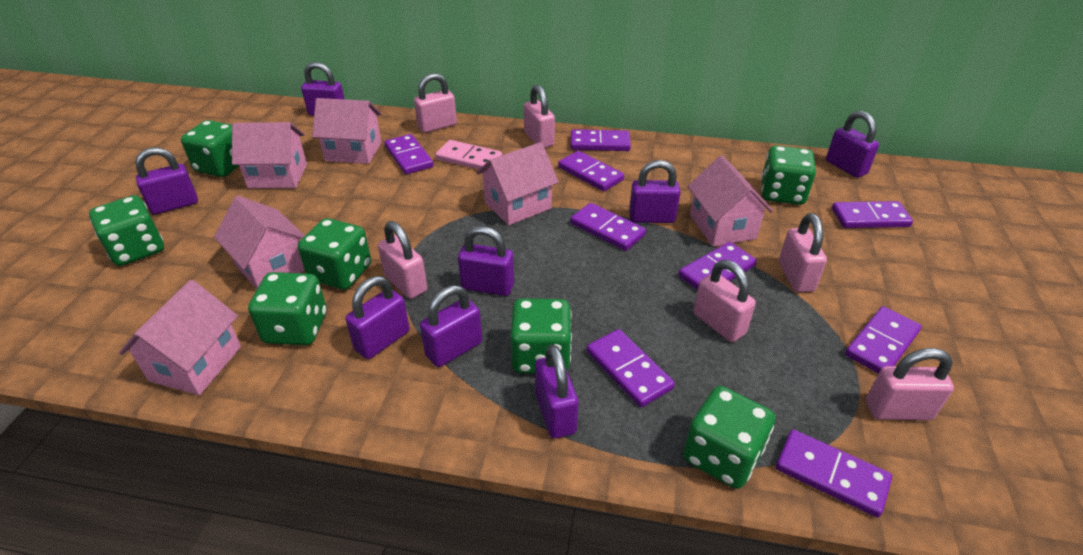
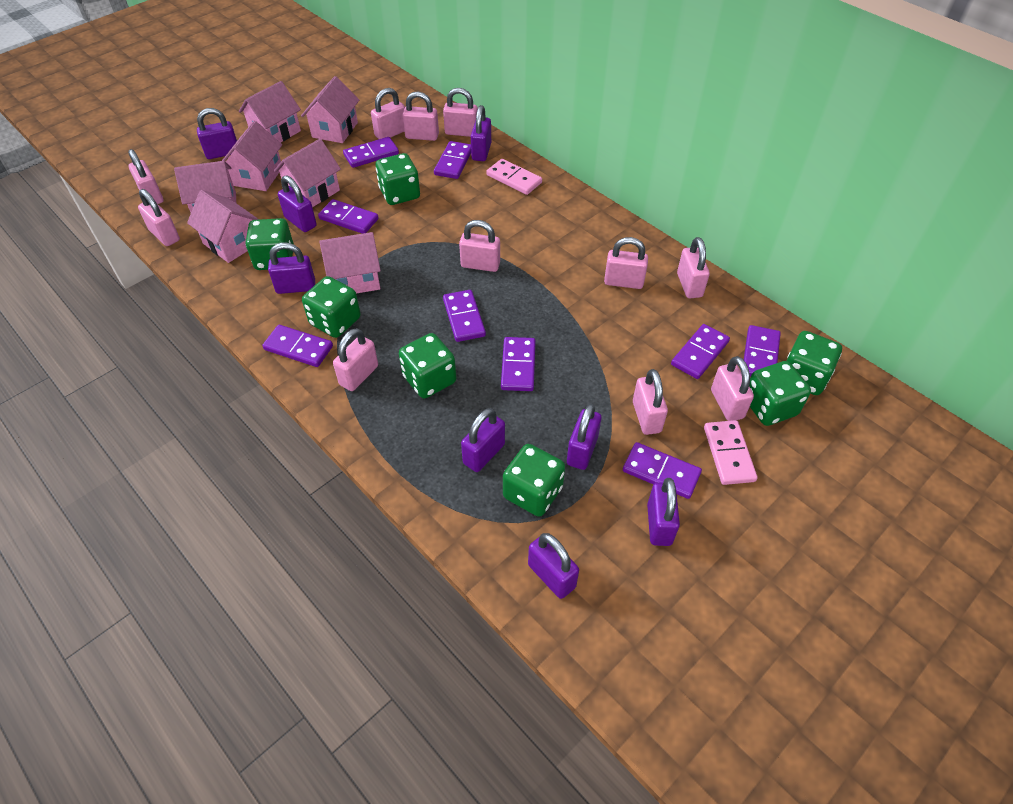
pink domino: [435,140,502,170] = 1 -> [486,159,542,195] [704,420,757,485] = 2
pink house: [119,280,241,395] [214,196,305,289] [232,122,307,189] [312,98,381,164] [477,142,559,225] [687,156,773,247] = 6 -> [174,161,236,213] [187,190,259,263] [222,121,282,191] [239,81,301,143] [274,139,341,207] [301,76,359,143] [319,232,381,294] = 7
pink padlock: [378,221,427,299] [414,73,457,133] [524,85,555,148] [693,260,756,342] [779,213,827,292] [866,348,954,420] = 6 -> [128,149,164,204] [138,189,180,246] [333,328,378,391] [371,88,405,139] [403,91,439,141] [443,88,478,137] [459,220,500,272] [604,237,648,289] [633,369,668,435] [677,237,710,298] [711,356,754,421] = 11

